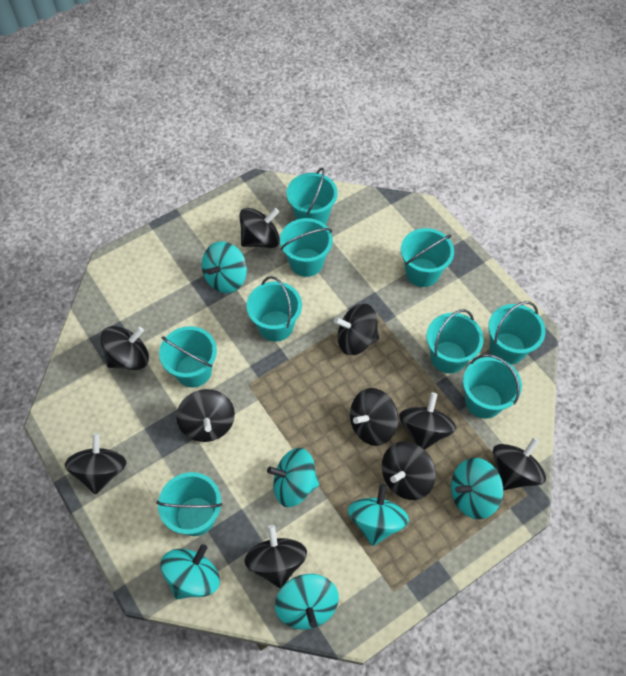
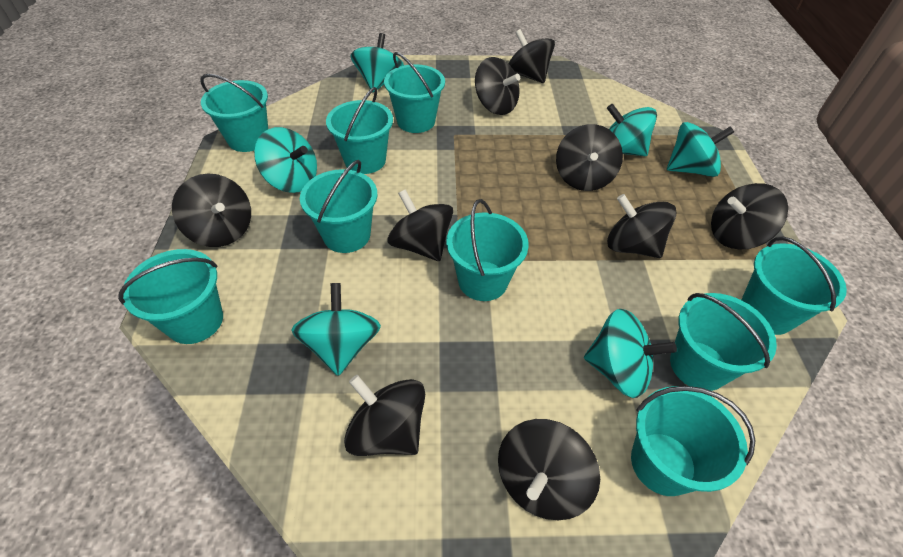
black spinning top: [65,433,127,495] [100,326,149,370] [176,389,235,442] [240,208,280,248] [244,525,307,588] [334,304,379,355] [350,388,398,446] [382,442,436,500] [399,392,456,450] [493,438,546,490] = 10 -> [172,174,251,247] [344,375,425,456] [387,189,453,261] [475,57,520,115] [498,419,600,520] [508,29,555,83] [556,124,623,191] [607,194,676,258] [711,183,788,249] = 9

